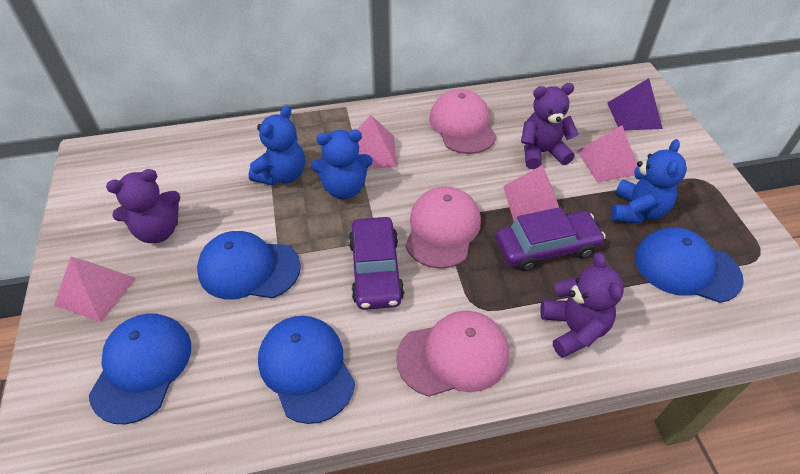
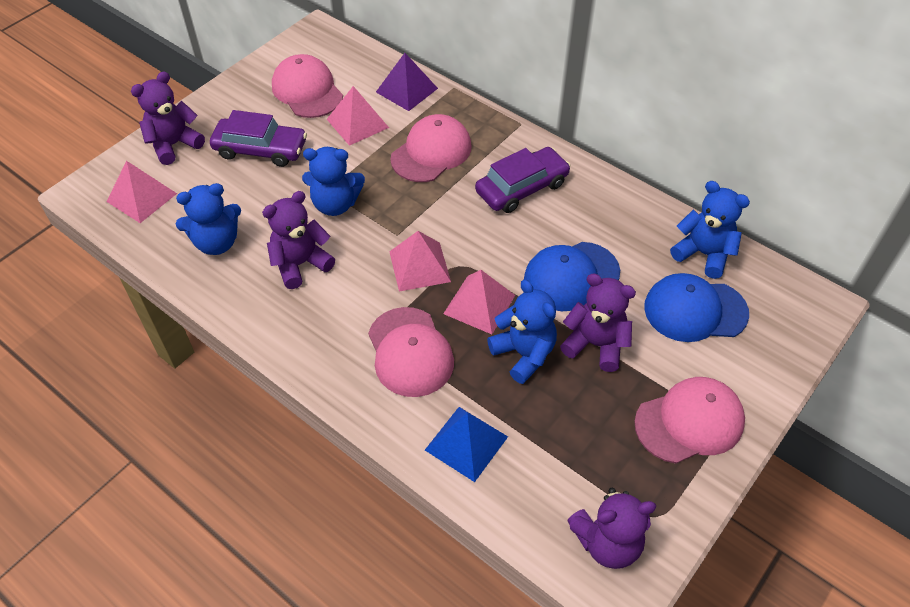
blue cap: [89,313,191,424] [197,231,301,299] [258,316,355,424] [635,228,744,303] = 4 -> [524,242,620,311] [644,273,749,342] = 2
blue pyramid: none = 0 -> [425,407,508,482] = 1
blue teddy bear: [249,106,305,186] [311,130,373,199] [611,139,687,223] = 3 -> [176,183,241,255] [302,147,365,216] [487,279,557,384] [670,181,750,279] = 4
pink cap: [396,311,509,397] [405,186,481,269] [429,89,497,154] = 3 -> [272,54,343,118] [368,307,454,397] [390,114,471,182] [634,377,745,464] = 4
purple teddy bear: [106,169,181,243] [521,83,579,169] [540,252,624,358] = 3 -> [131,72,205,165] [262,191,335,289] [560,273,636,372] [567,488,656,569] = 4

